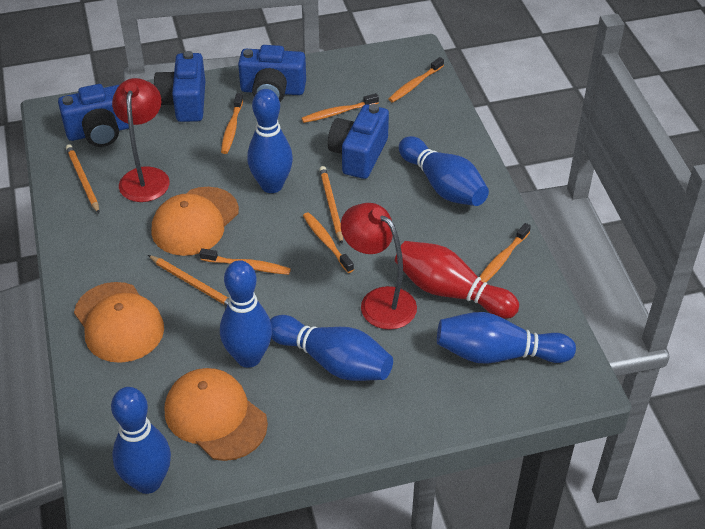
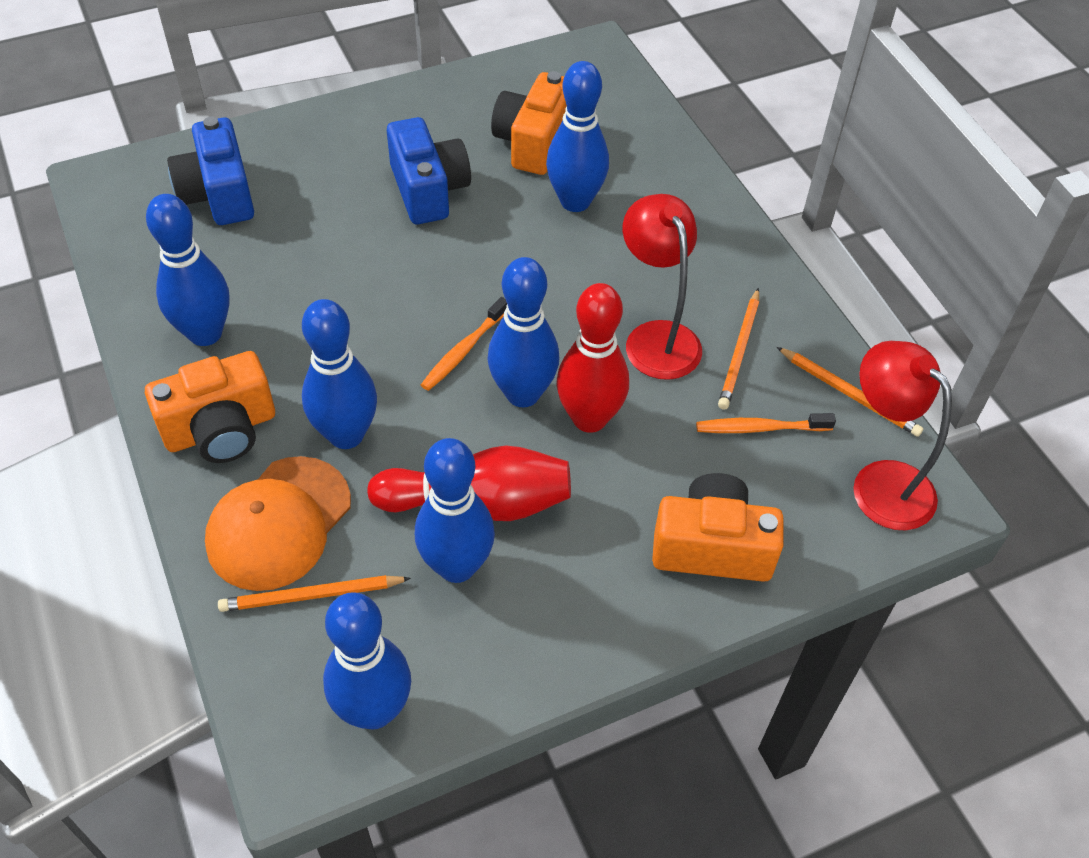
blue camera: [58,84,129,147] [154,51,205,122] [238,45,306,102] [328,104,389,179] = 4 -> [167,116,254,225] [387,117,471,224] = 2
orange camera: none = 0 -> [145,351,275,463] [491,71,567,175] [652,473,783,582] = 3
orange cap: [74,282,164,363] [152,187,239,256] [165,368,268,461] = 3 -> [205,456,351,591] = 1
orange toothbrush: [200,248,291,275] [221,93,243,154] [301,93,379,123] [303,212,354,273] [389,57,444,103] [479,223,531,283] = 6 -> [421,297,507,391] [696,413,836,433] = 2
red bowling pin: [395,241,519,319] = 1 -> [367,445,571,521] [557,283,629,433] = 2

